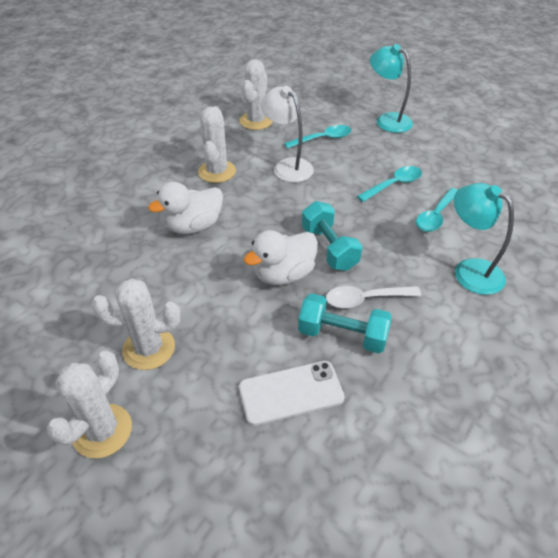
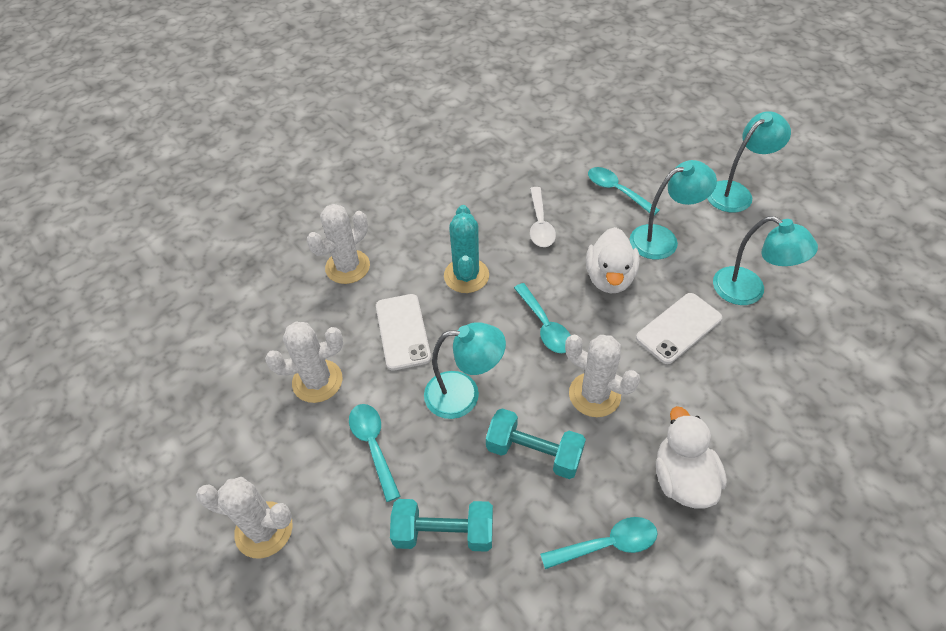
turquoise cactus: none = 0 -> [444,205,489,293] = 1
turquoise lamp: [370,44,413,133] [454,183,514,295] = 2 -> [424,322,506,419] [630,160,717,259] [707,111,791,213] [713,216,818,305] = 4
turquoise spoon: [284,125,351,149] [357,166,422,202] [416,188,458,232] = 3 -> [349,404,401,502] [514,283,571,353] [540,517,658,569] [588,167,660,215] = 4
white lamp: [261,86,314,182] = 1 -> none = 0
white phone: [239,361,345,426] = 1 -> [376,294,431,371] [636,293,722,364] = 2

